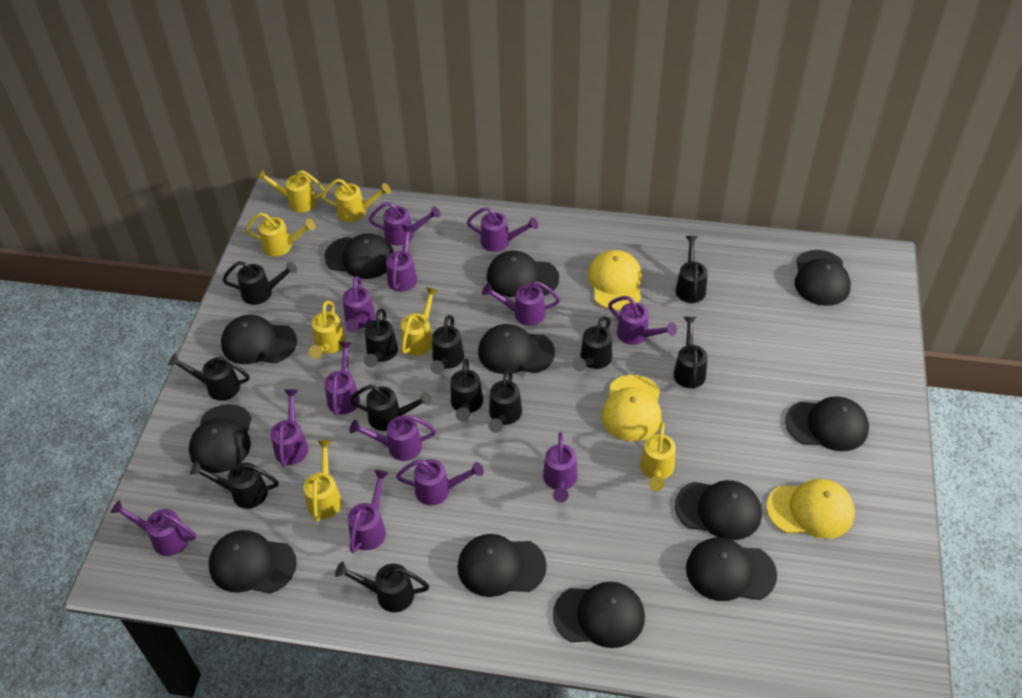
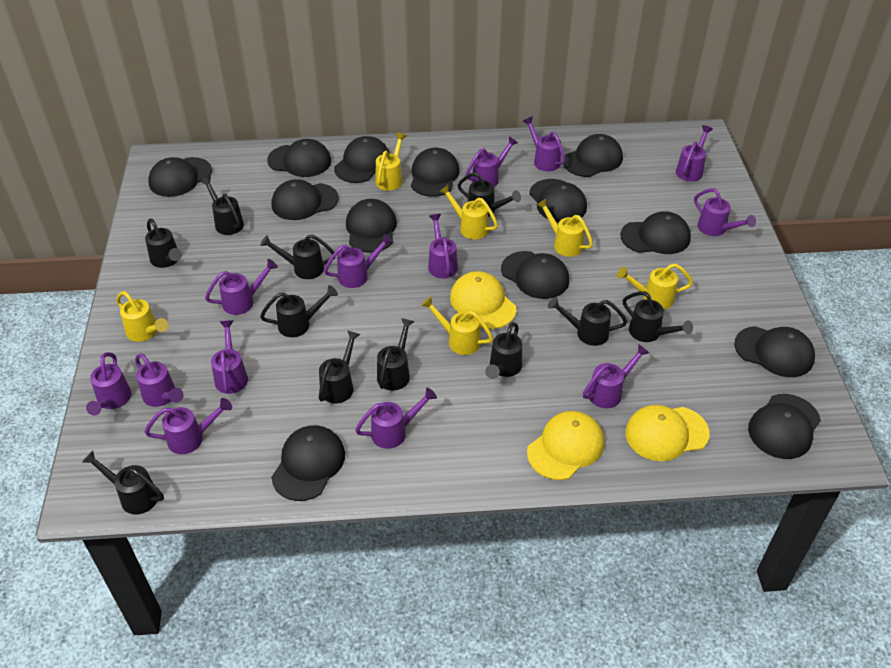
black cap: [189,404,252,473] [209,530,297,594] [221,315,297,364] [324,233,394,279] [457,534,547,597] [478,324,555,374] [487,251,559,297] [553,581,645,648] [675,480,762,540] [686,538,777,601] [785,396,869,451] [795,250,851,306] = 12 -> [148,157,212,197] [267,139,331,177] [271,179,339,220] [271,425,345,501] [334,136,390,183] [346,199,397,253] [411,148,460,197] [501,251,569,299] [529,179,587,223] [563,134,623,177] [620,211,691,254] [734,326,815,377] [748,394,821,459] = 13
black watering can: [168,353,250,401] [190,461,279,509] [223,261,297,305] [335,561,429,612] [350,385,432,431] [364,309,398,367] [430,315,464,374] [451,358,483,422] [488,369,522,433] [573,316,612,371] [673,317,708,389] [676,236,708,303] = 12 -> [82,450,164,515] [145,218,182,268] [200,176,244,235] [260,234,335,279] [260,285,338,337] [319,330,361,403] [377,318,415,391] [458,172,521,217] [485,322,522,379] [548,297,627,346] [623,291,693,342] = 11
yellow watering can: [245,212,316,257] [256,169,325,213] [304,440,342,522] [309,301,346,359] [321,179,391,222] [401,287,439,356] [640,422,676,491] = 7 -> [116,291,168,342] [375,133,406,191] [421,296,493,355] [439,184,498,239] [537,198,593,257] [617,263,693,309] = 6

